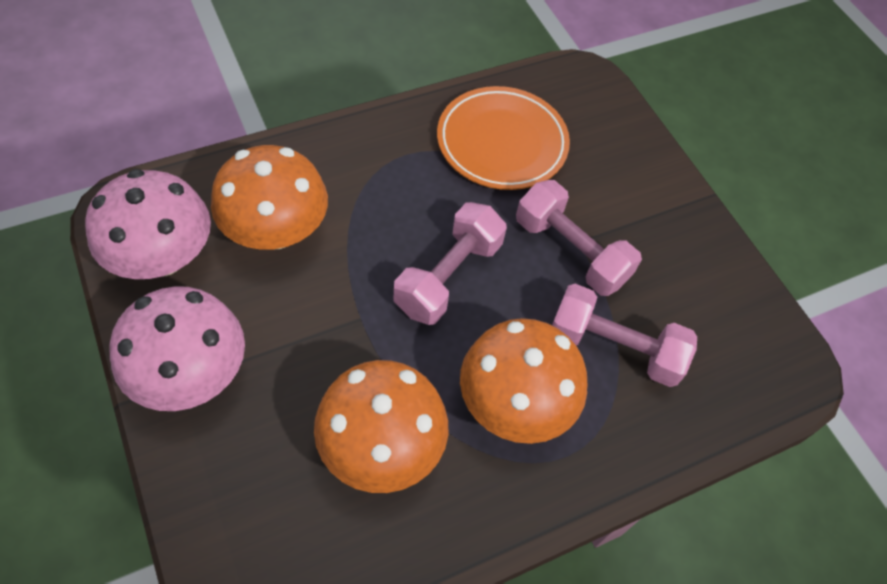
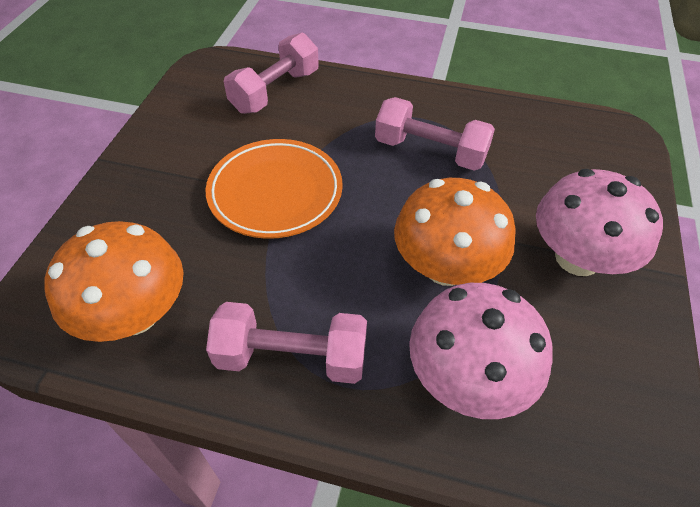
orange mushroom: [211,145,328,250] [314,360,448,493] [460,318,587,444] = 3 -> [44,221,184,342] [394,178,516,286] = 2

